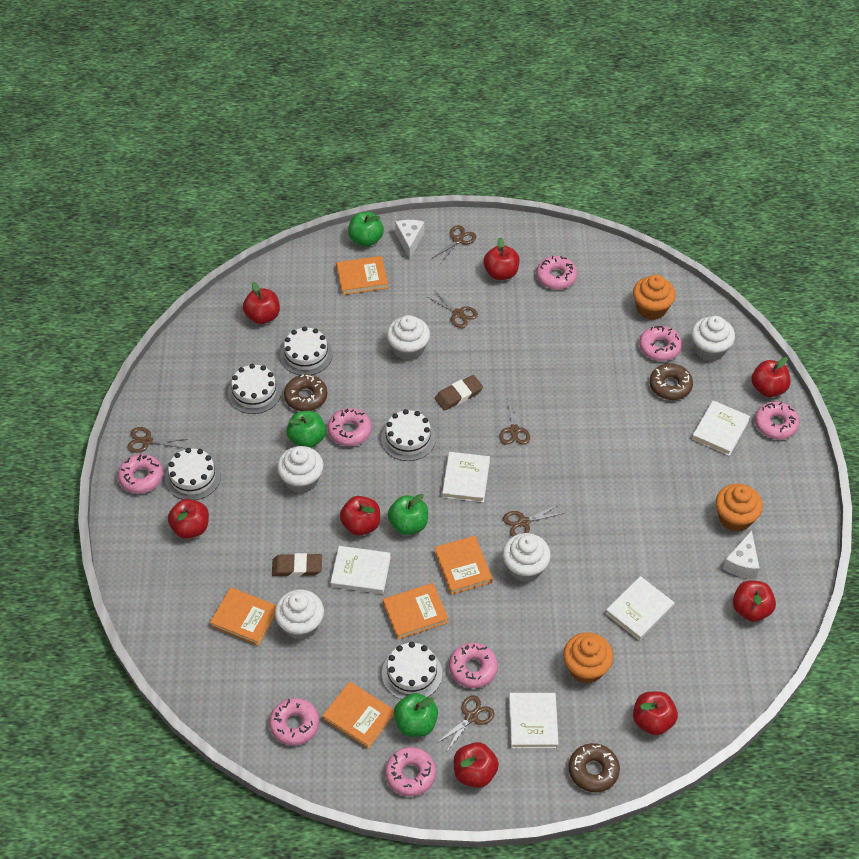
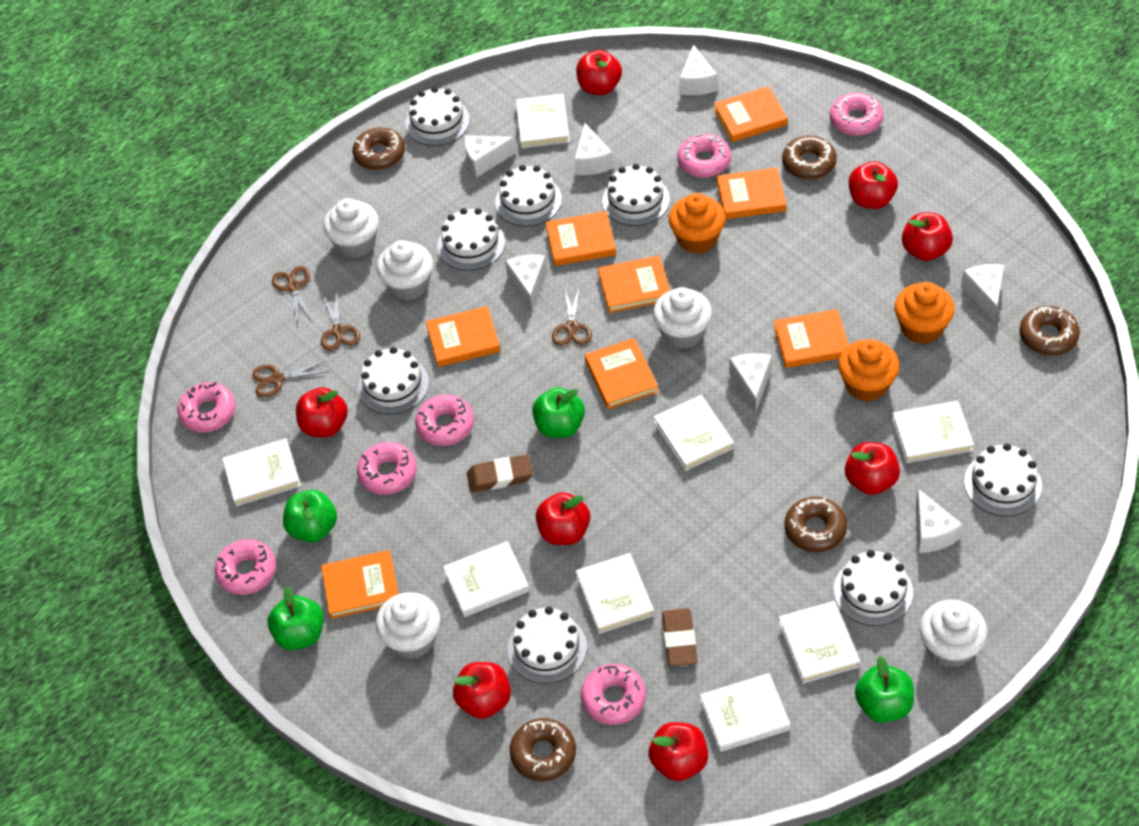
brown donut: [284,374,327,411] [569,743,620,793] [649,363,693,400] = 3 -> [352,127,405,170] [510,718,576,781] [782,136,837,180] [784,497,847,552] [1019,306,1080,356] = 5
brown scissors: [127,427,187,453] [427,290,478,328] [433,225,476,263] [437,695,494,751] [499,398,530,445] [503,504,564,537] = 6 -> [252,360,329,398] [272,266,313,325] [321,290,360,351] [552,286,592,346] = 4
orange book: [210,587,276,646] [322,682,394,749] [336,256,388,295] [383,583,449,639] [435,536,493,595] = 5 -> [321,550,398,619] [426,306,501,367] [546,211,616,266] [585,338,658,409] [598,255,670,313] [714,86,788,142] [717,167,787,219] [774,309,849,368] = 8
pink donut: [118,454,163,494] [269,698,319,746] [328,408,372,446] [385,747,436,796] [449,643,498,688] [536,256,577,290] [639,326,682,361] [755,402,799,439] = 8 -> [177,382,236,432] [214,539,276,595] [357,442,417,495] [415,394,474,446] [581,664,646,725] [677,133,731,178] [830,93,884,136] = 7
white book: [331,546,391,594] [442,452,490,503] [509,693,559,749] [606,576,674,641] [692,400,750,456] = 5 -> [222,438,301,507] [443,541,530,617] [516,94,570,148] [576,553,654,634] [653,395,734,471] [700,673,791,752] [778,601,860,684] [892,401,974,463] = 8
white cake: [165,448,221,500] [228,364,281,414] [280,326,333,375] [381,409,436,461] [382,642,442,700] = 5 -> [358,347,429,414] [406,87,470,146] [438,208,505,271] [495,165,562,226] [508,606,587,684] [602,164,670,226] [834,550,913,626] [964,443,1042,516] = 8
white cheese: [395,220,424,259] [723,530,760,579] = 2 -> [464,135,517,178] [505,254,547,311] [574,123,614,175] [679,44,718,95] [729,353,772,413] [916,489,963,553] [961,264,1004,322] = 7

